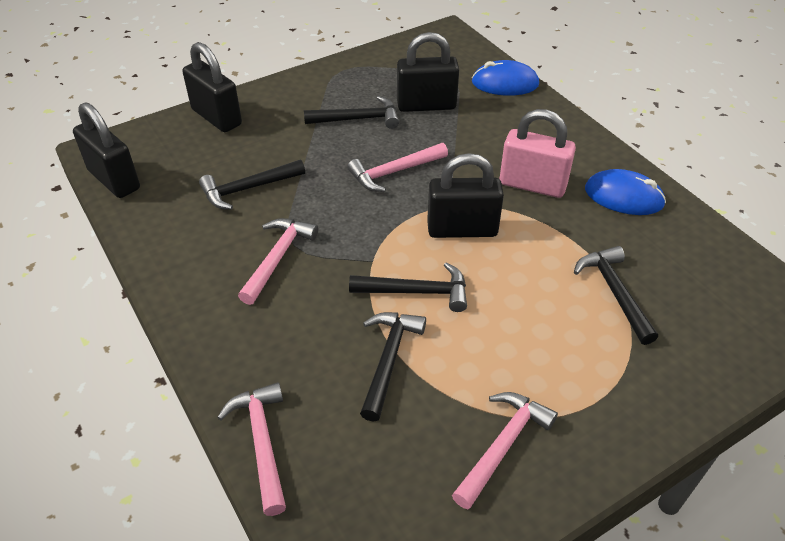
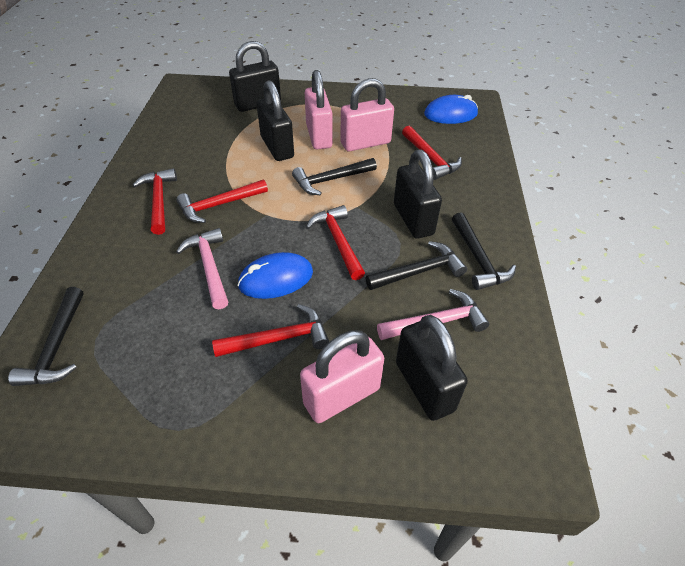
black hammer: [199,160,305,210] [304,96,399,129] [349,262,467,312] [360,312,426,422] [574,246,658,345] = 5 -> [8,287,84,386] [292,158,377,195] [365,241,467,290] [452,213,516,290] = 4
pink hammer: [217,382,286,516] [238,218,318,305] [347,143,448,192] [452,392,558,509] = 4 -> [176,228,228,309] [377,289,489,340] = 2
pink padlock: [500,109,576,198] = 1 -> [300,330,384,423] [305,70,333,149] [340,78,394,151] = 3
red hammer: none = 0 -> [133,168,177,235] [176,179,268,223] [212,304,329,357] [306,205,365,280] [402,126,462,180] = 5

